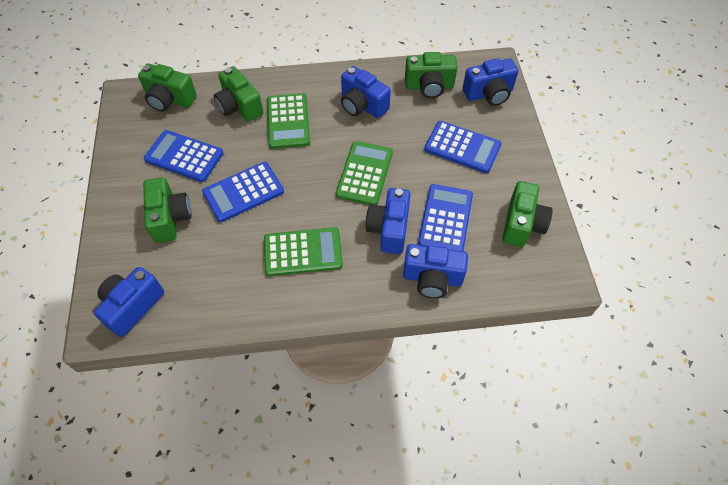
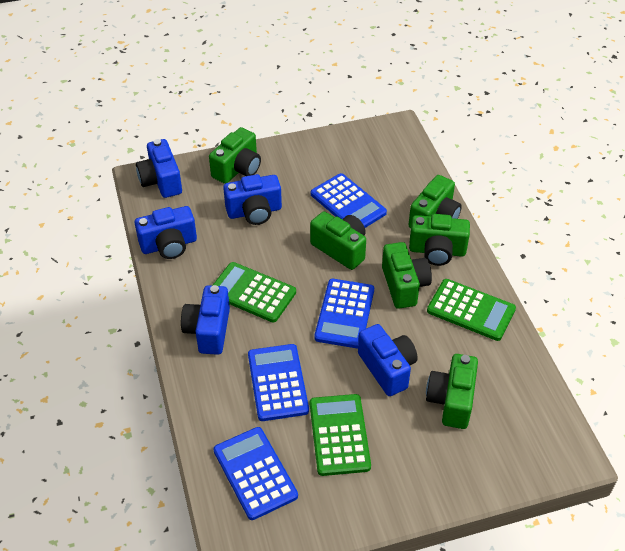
green camera: [138,64,197,112] [143,177,192,243] [214,66,264,122] [405,52,458,98] [502,181,553,247] = 5 -> [209,127,261,184] [310,211,366,270] [382,242,432,309] [409,175,462,228] [409,214,470,266] [426,354,478,429] = 6

